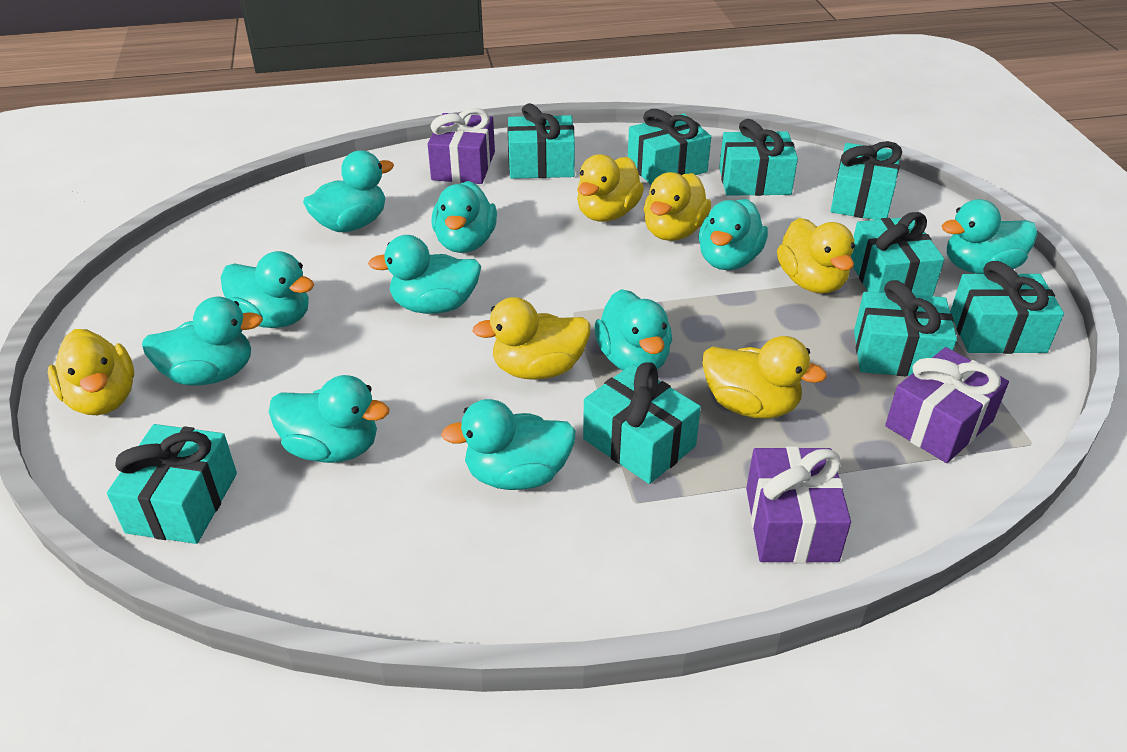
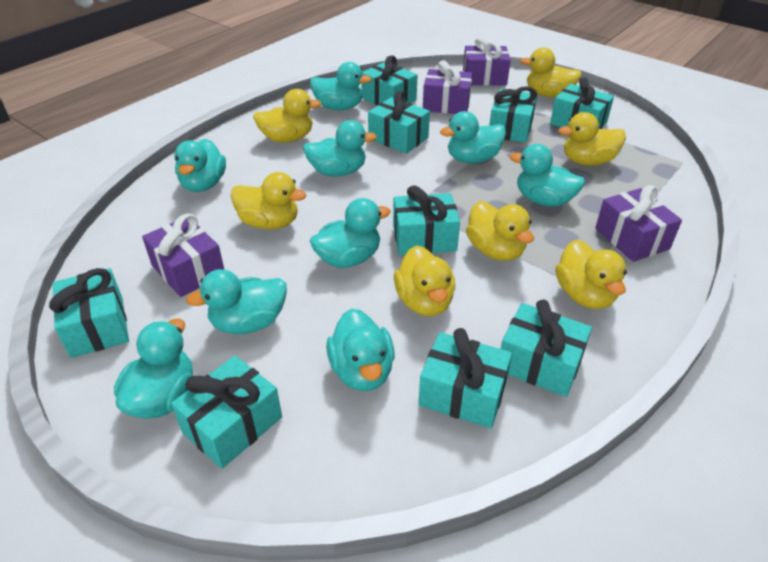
purple gift: [428,108,495,184] [746,446,851,563] [885,347,1009,463] = 3 -> [142,213,224,297] [423,60,472,114] [463,36,511,86] [595,185,682,262] = 4
turquoise duck: [142,297,263,386] [221,251,314,328] [269,375,390,463] [303,150,394,232] [368,235,481,314] [432,181,497,253] [441,399,576,490] [595,289,672,371] [698,199,768,270] [941,199,1038,274] = 10 -> [114,319,193,419] [174,139,226,192] [186,269,287,334] [303,120,377,177] [310,62,372,110] [310,198,391,268] [326,309,394,391] [440,111,506,163] [510,144,585,207] = 9
yellow duck: [48,329,134,415] [472,297,590,380] [577,154,644,222] [644,172,711,241] [702,336,827,419] [777,218,855,294] = 6 -> [231,172,306,229] [253,89,322,143] [394,245,455,316] [466,201,534,261] [520,48,582,98] [555,240,627,309] [558,112,626,166] = 7

